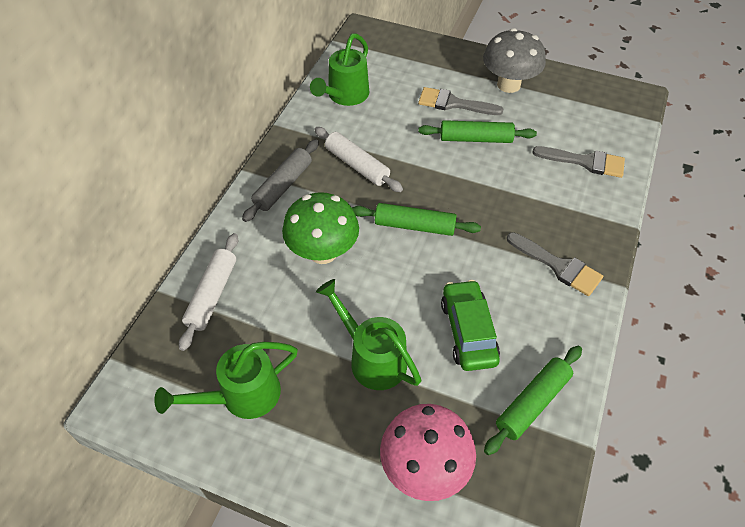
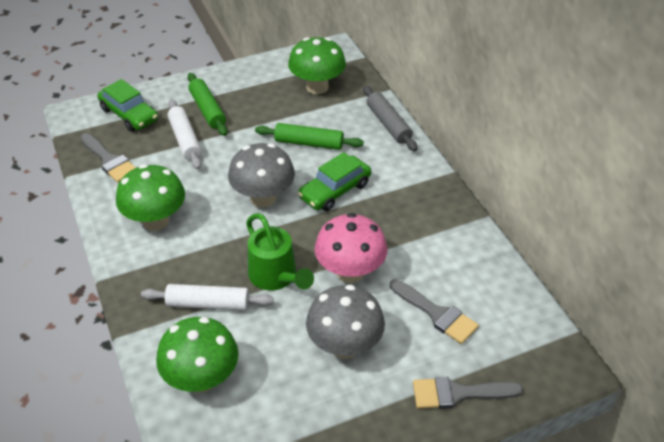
green car: [441,280,500,371] = 1 -> [97,79,158,132] [298,152,371,211] = 2
green mushroom: [282,192,359,264] = 1 -> [116,164,185,231] [156,317,239,393] [288,37,346,94] = 3
green rolling pin: [352,203,481,236] [418,120,537,143] [484,346,582,455] = 3 -> [188,73,228,136] [255,123,364,150] = 2
green watering can: [154,342,298,419] [310,33,369,106] [316,279,421,390] = 3 -> [246,213,314,290] = 1
grey mushroom: [483,28,546,93] = 1 -> [228,143,295,208] [306,285,385,359] = 2

